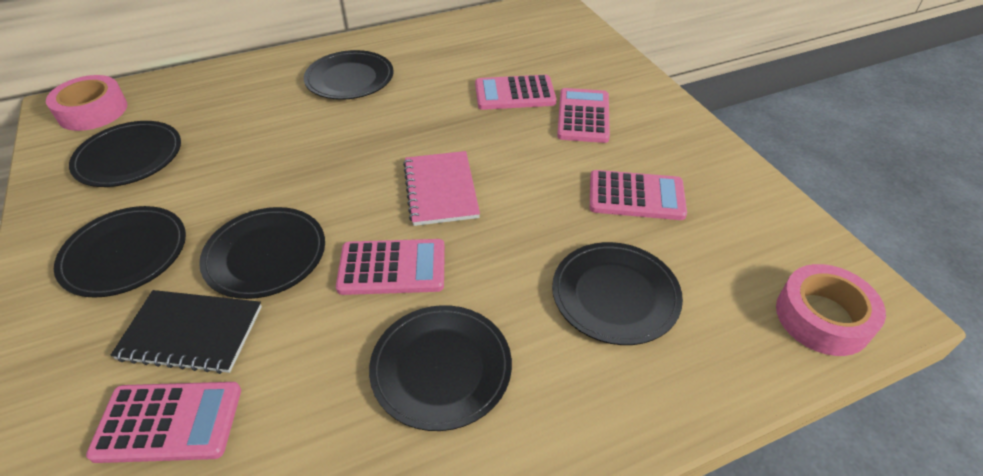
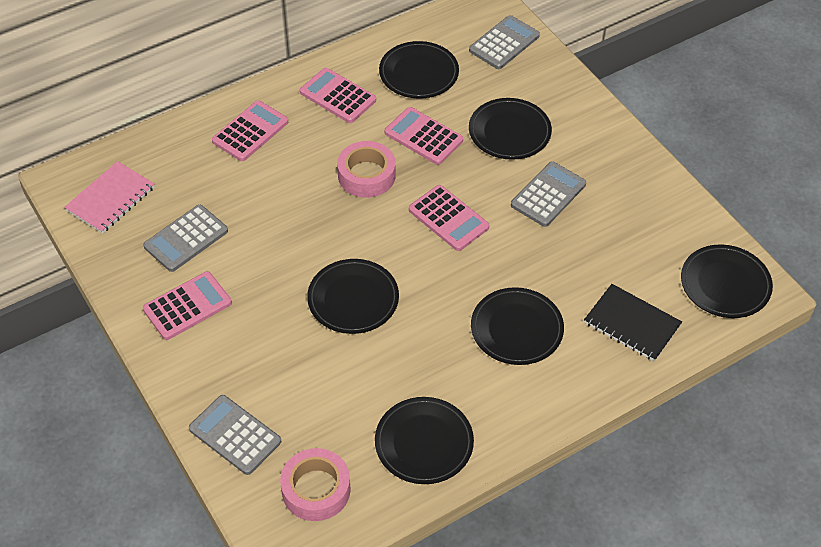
grey calculator: none = 0 -> [143,205,228,272] [189,395,281,475] [469,15,540,69] [511,162,586,227] = 4

